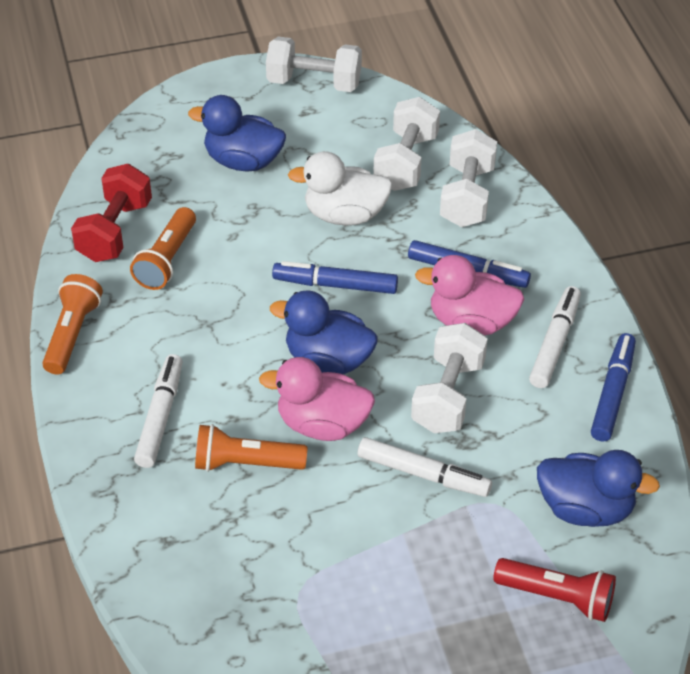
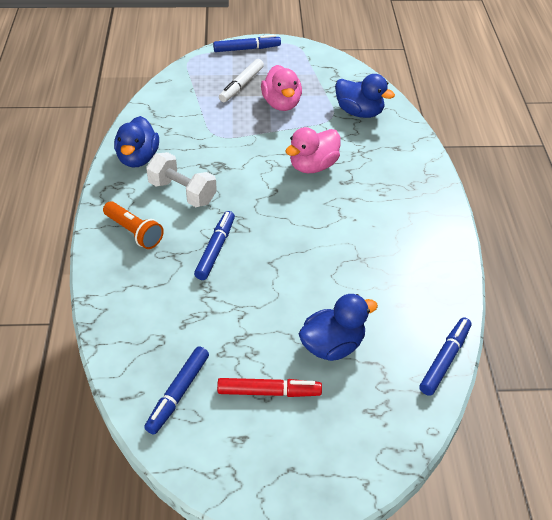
blue marker: [272,261,398,294] [408,240,531,288] [591,333,636,442] = 3 -> [144,347,209,434] [194,211,235,280] [213,35,281,52] [419,318,471,396] = 4
orange flashlight: [42,274,103,375] [130,207,196,290] [195,424,308,472] = 3 -> [103,201,164,249] = 1
red dumbbell: [71,164,152,262] = 1 -> none = 0
red flashlight: [493,558,616,622] = 1 -> none = 0
red marker: none = 0 -> [217,378,322,397] = 1
white duck: [288,151,393,225] = 1 -> none = 0
white dumbbell: [266,37,362,92] [374,97,440,191] [411,323,488,433] [440,129,497,227] = 4 -> [146,152,217,207] = 1
white marker: [134,354,183,468] [358,437,492,497] [529,286,581,388] = 3 -> [219,59,264,102] = 1

